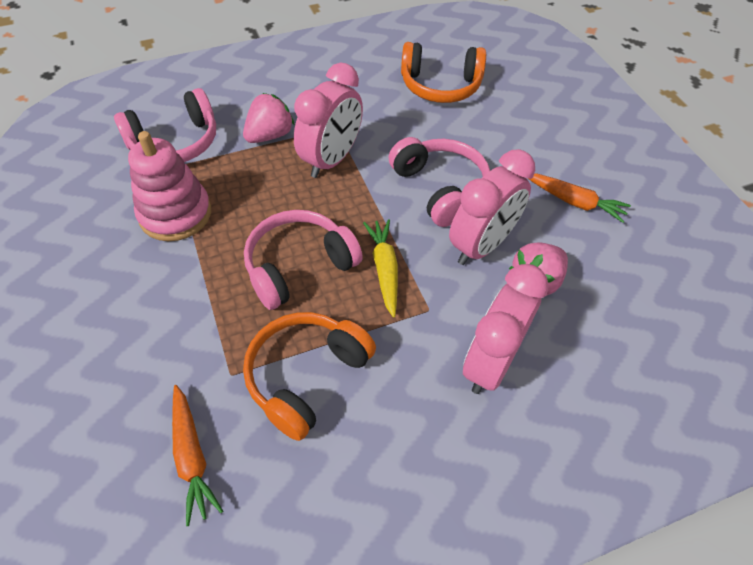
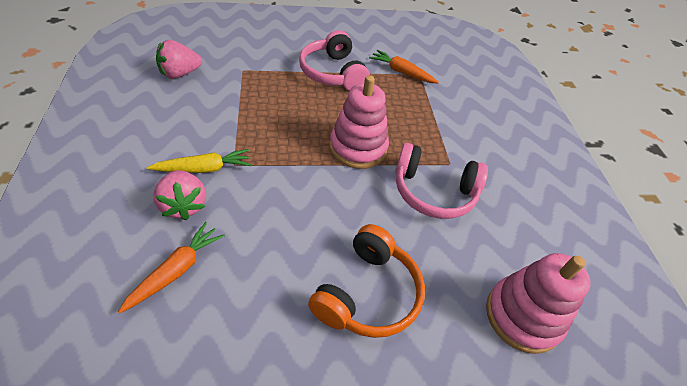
orange headphones: [243,312,376,441] [401,42,486,103] = 2 -> [308,224,425,338] = 1
pink clock: [294,63,363,178] [449,149,535,265] [463,264,548,394] = 3 -> none = 0
pink headphones: [114,88,216,162] [244,210,363,310] [388,137,490,227] = 3 -> [299,30,370,91] [395,143,488,219] = 2
pink stacking toy: [128,131,211,241] = 1 -> [330,75,389,169] [486,253,591,354] = 2

